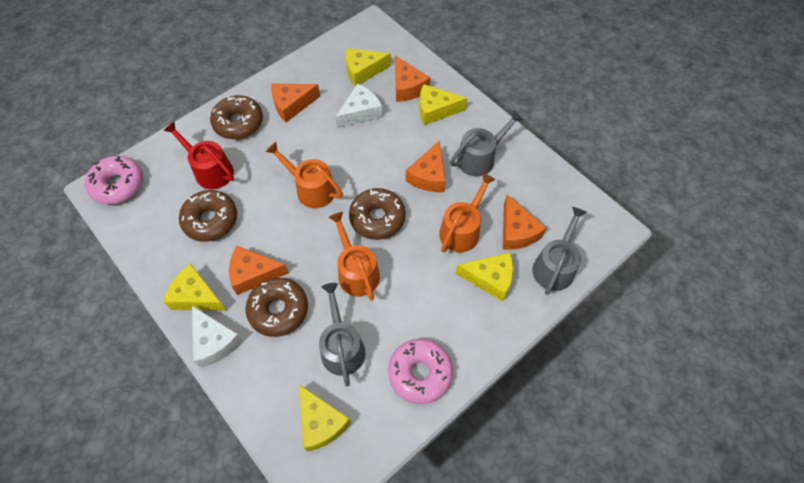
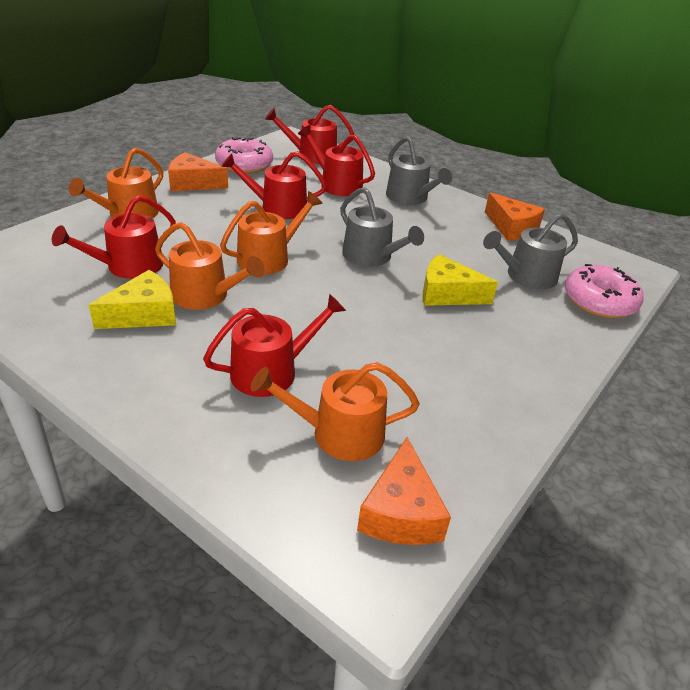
brown donut: [179,190,237,242] [210,95,263,139] [245,278,308,337] [349,188,406,240] = 4 -> none = 0
orange cheese: [229,246,289,295] [271,84,320,122] [395,55,430,102] [406,140,446,192] [503,195,546,250] = 5 -> [168,152,228,191] [357,437,451,545] [485,192,545,241] = 3
orange watering can: [266,142,343,208] [328,212,380,301] [439,173,496,252] = 3 -> [69,148,163,219] [155,222,265,310] [220,191,323,275] [251,362,420,461] = 4
red watering can: [163,122,234,189] = 1 -> [52,195,176,279] [203,294,346,397] [221,151,327,219] [265,105,355,164] [298,125,375,196] = 5
white cheese: [192,306,243,368] [336,83,383,128] = 2 -> none = 0
yellow cheese: [164,263,227,311] [299,384,351,452] [346,48,391,87] [420,84,467,125] [456,253,513,301] = 5 -> [89,270,176,329] [422,254,498,306] = 2

